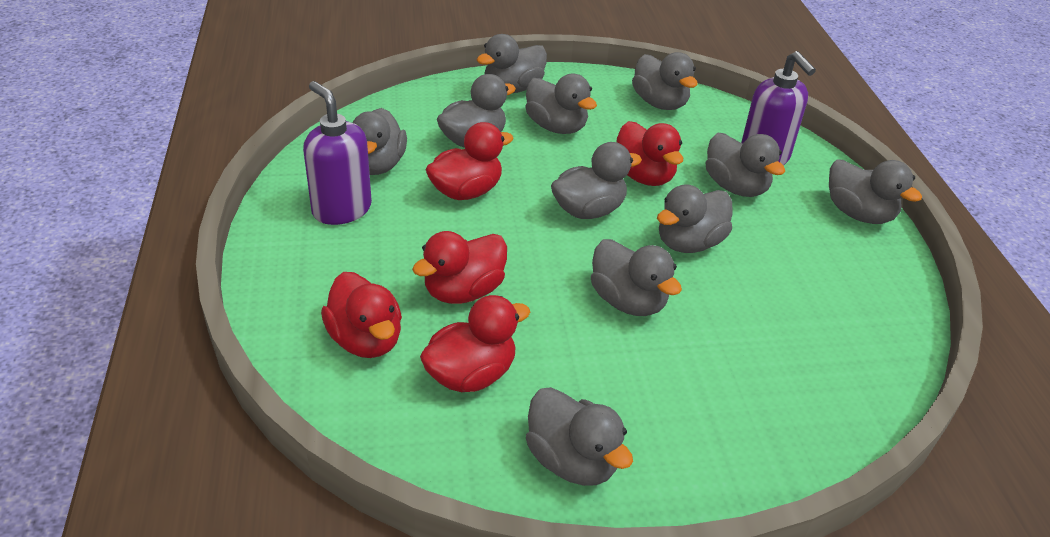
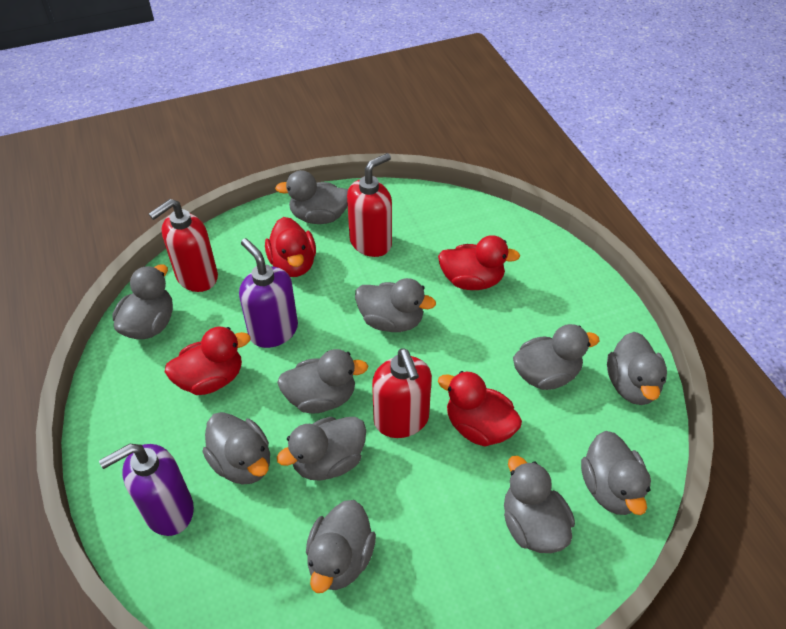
red duck: [321,272,402,358] [412,231,507,304] [420,295,530,392] [425,122,514,200] [617,121,683,186] = 5 -> [165,327,251,395] [265,217,316,277] [438,235,520,290] [438,371,522,446] = 4
red soap dispenser: none = 0 -> [149,199,218,292] [347,153,392,257] [372,348,432,438] = 3

